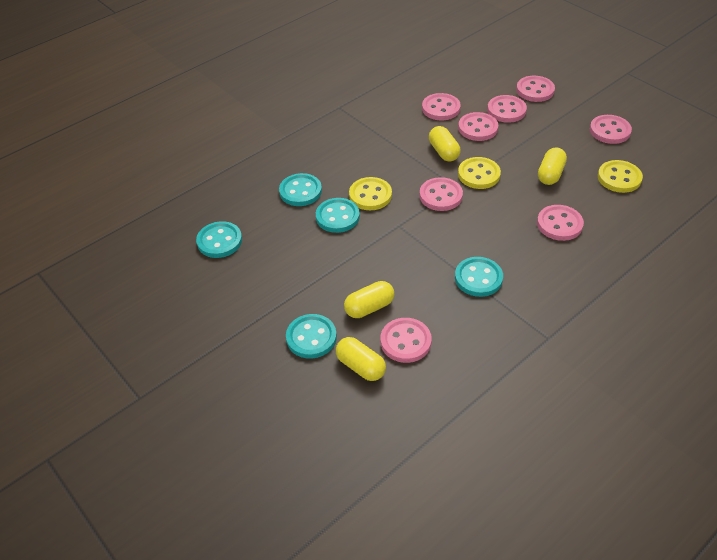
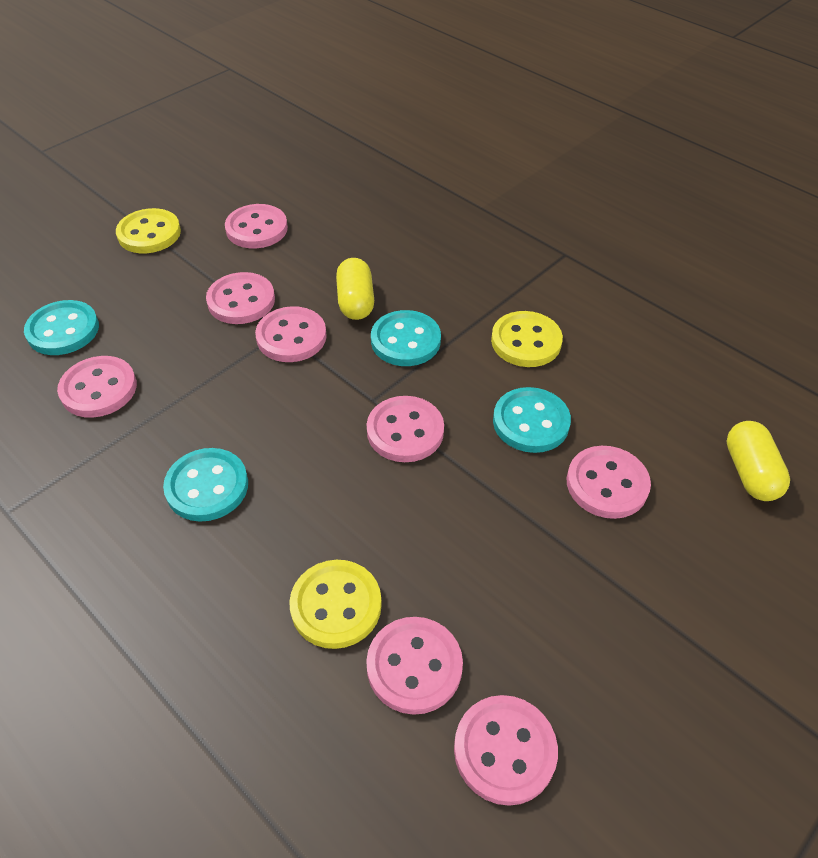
turquoise button: [196,221,242,258] [279,173,322,206] [286,314,337,359] [316,198,360,233] [455,257,503,297] = 5 -> [24,300,99,355] [163,448,248,522] [371,310,441,366] [493,387,571,453] = 4
yellow capsule: [336,337,386,381] [344,281,394,318] [429,126,460,162] [538,147,567,185] = 4 -> [336,258,374,320] [726,421,790,501] = 2

